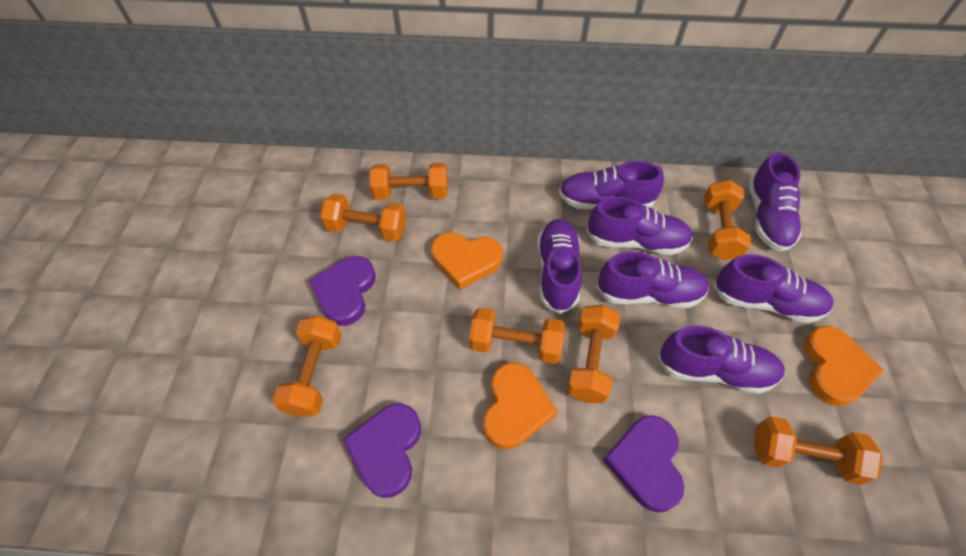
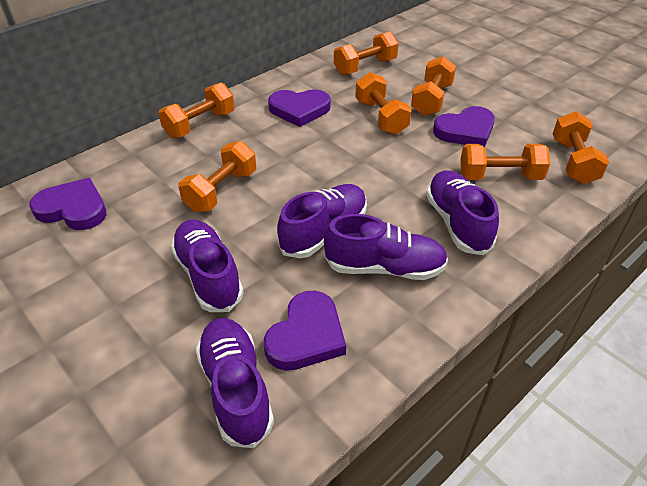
orange heart: [431,232,503,289] [483,362,558,449] [804,326,885,406] = 3 -> none = 0
purple heart: [309,256,376,326] [343,403,421,498] [603,415,684,512] = 3 -> [29,178,107,230] [264,291,346,371] [268,89,331,127] [433,106,495,147] = 4
purple shoe: [537,219,582,314] [559,161,664,209] [587,197,693,255] [597,251,709,308] [658,325,785,394] [714,254,834,323] [749,152,802,251] = 7 -> [170,219,244,312] [196,318,274,448] [277,184,367,258] [324,214,448,280] [426,170,499,255] = 5

